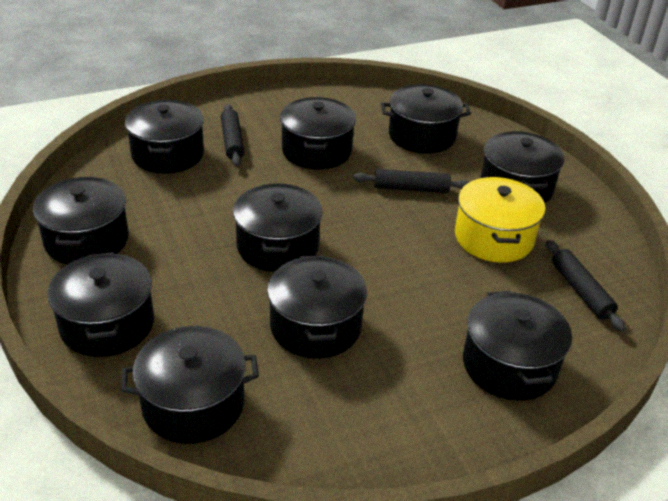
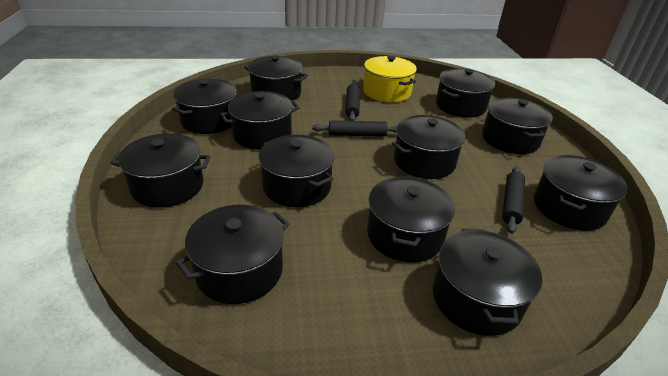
black pot: [33,177,129,264] [47,252,154,357] [121,326,259,444] [125,100,204,174] [233,184,323,272] [267,255,367,359] [280,97,356,169] [381,84,471,154] [463,291,572,401] [480,131,564,203] = 10 -> [111,133,211,208] [172,79,237,134] [176,205,289,304] [221,91,300,150] [244,55,308,100] [258,135,335,207] [367,177,455,263] [392,115,465,179] [433,229,542,336] [436,69,495,117] [482,97,553,154] [534,155,628,231] = 12

